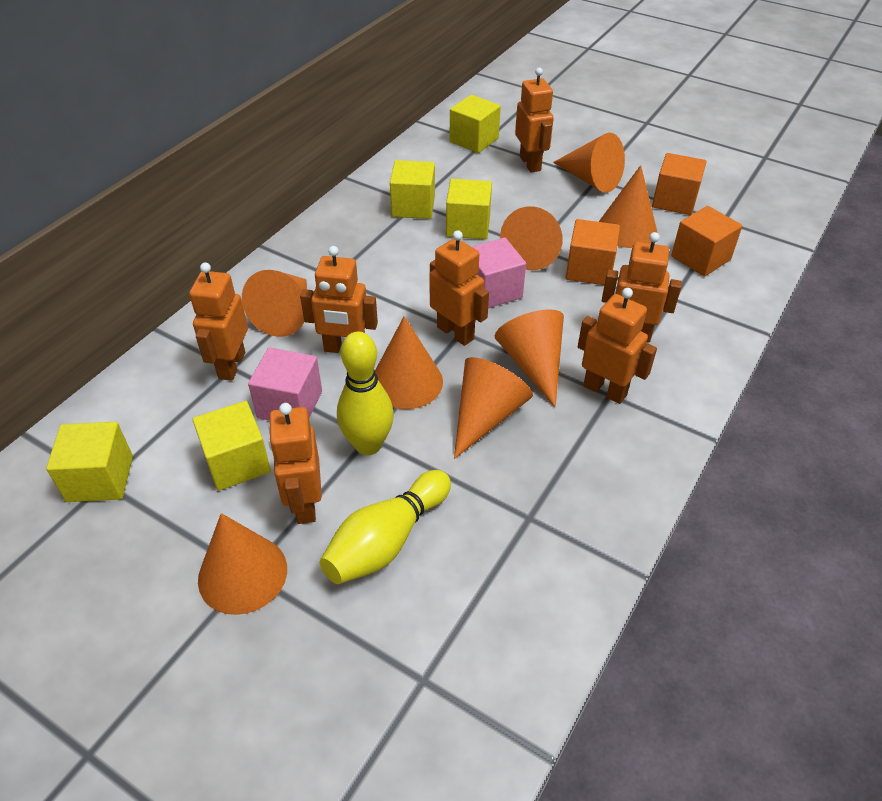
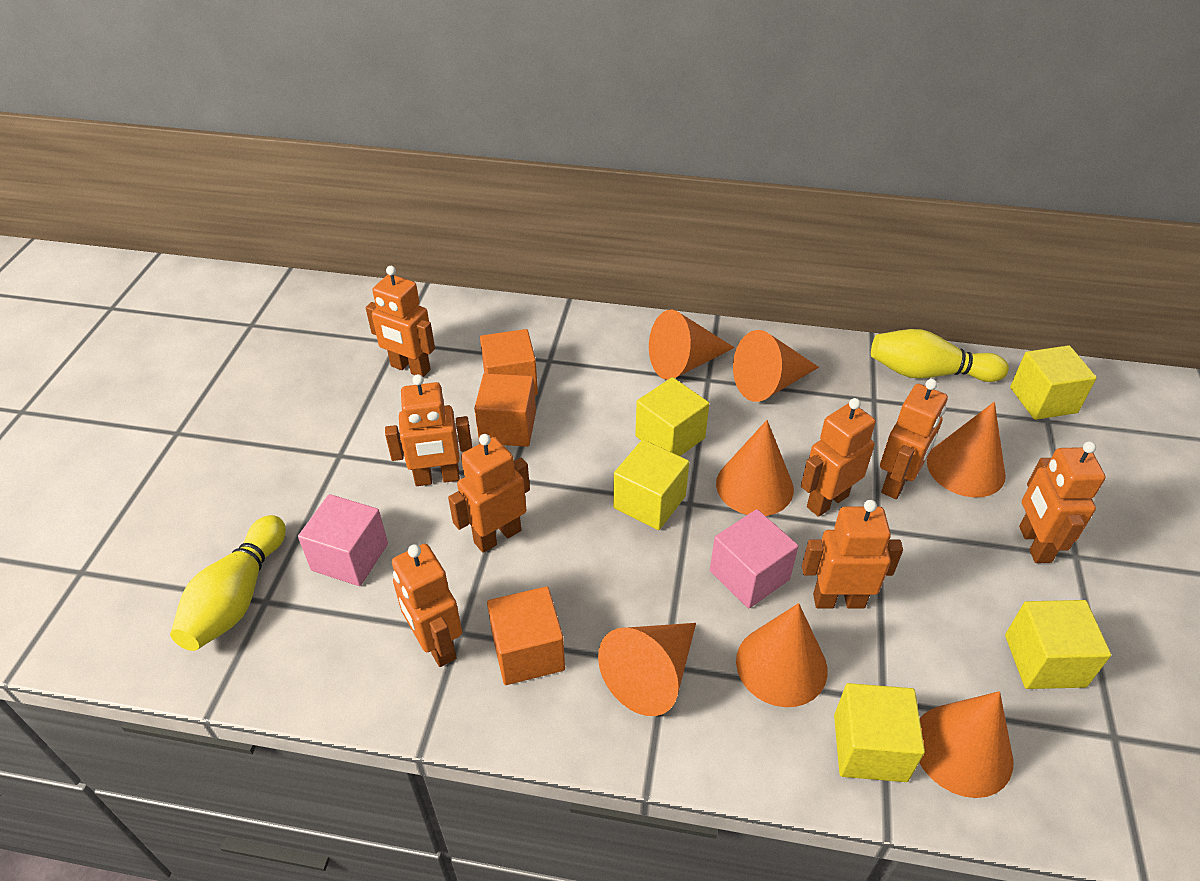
orange cone: [198,513,287,615] [242,270,307,337] [375,316,443,409] [454,357,533,459] [495,309,564,407] [500,206,563,270] [553,133,625,193] [599,165,657,248] = 8 -> [598,623,696,716] [649,310,735,380] [716,420,794,516] [733,330,819,402] [736,603,828,707] [919,691,1014,798] [927,402,1006,498] = 7
orange robot: [189,262,248,381] [268,403,322,524] [300,246,378,353] [429,230,489,346] [515,68,554,172] [578,288,657,404] [602,232,682,343] = 7 -> [366,266,435,377] [385,374,472,486] [392,544,462,667] [448,434,530,553] [801,398,876,517] [802,500,903,609] [880,379,948,499] [1019,441,1106,563] = 8

